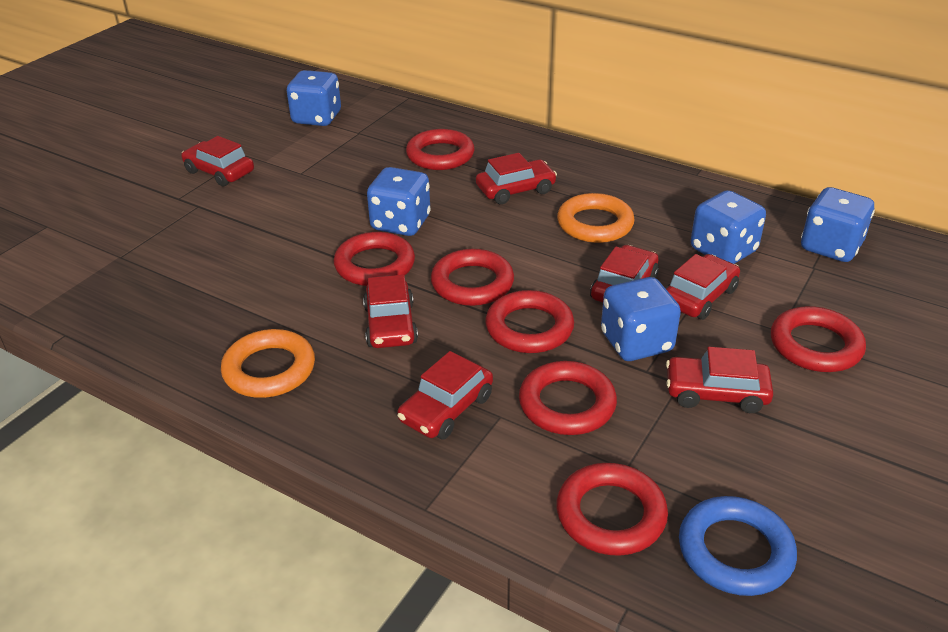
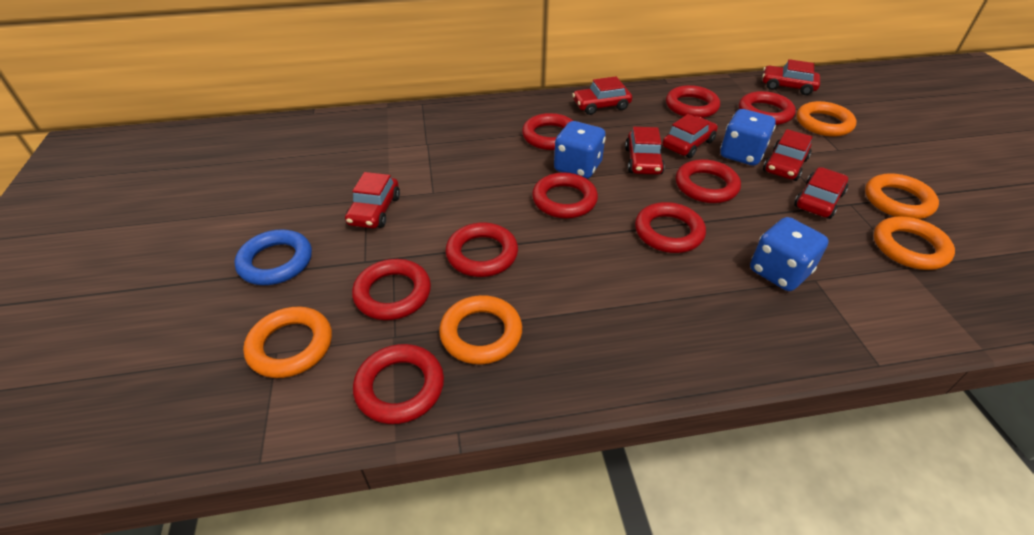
blue dice: [287,70,341,126] [367,167,431,236] [601,277,681,361] [691,190,766,264] [801,187,875,262] = 5 -> [554,121,606,179] [720,109,776,166] [750,217,829,291] = 3
orange ring: [221,329,315,398] [557,193,635,243] = 2 -> [243,307,332,378] [439,295,522,364] [796,101,857,137] [865,173,939,219] [874,216,955,270] = 5
red ring: [334,232,415,286] [406,129,474,170] [431,249,514,306] [485,290,574,353] [519,361,617,435] [557,463,668,556] [771,306,866,372] = 7 -> [352,259,431,320] [353,344,444,424] [445,223,518,277] [522,113,573,150] [532,172,598,218] [635,202,706,253] [666,85,720,118] [675,159,741,203] [739,91,796,125] = 9

